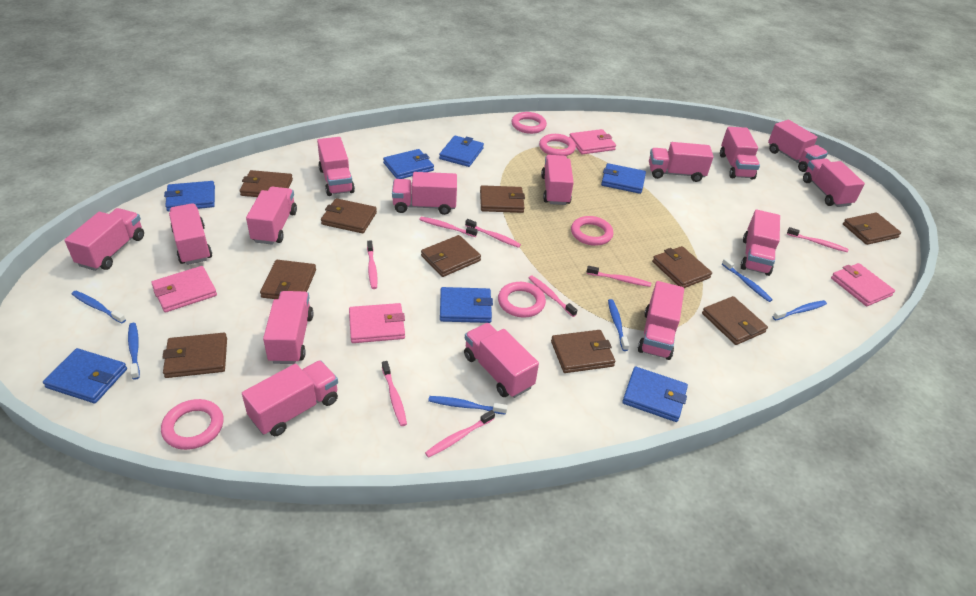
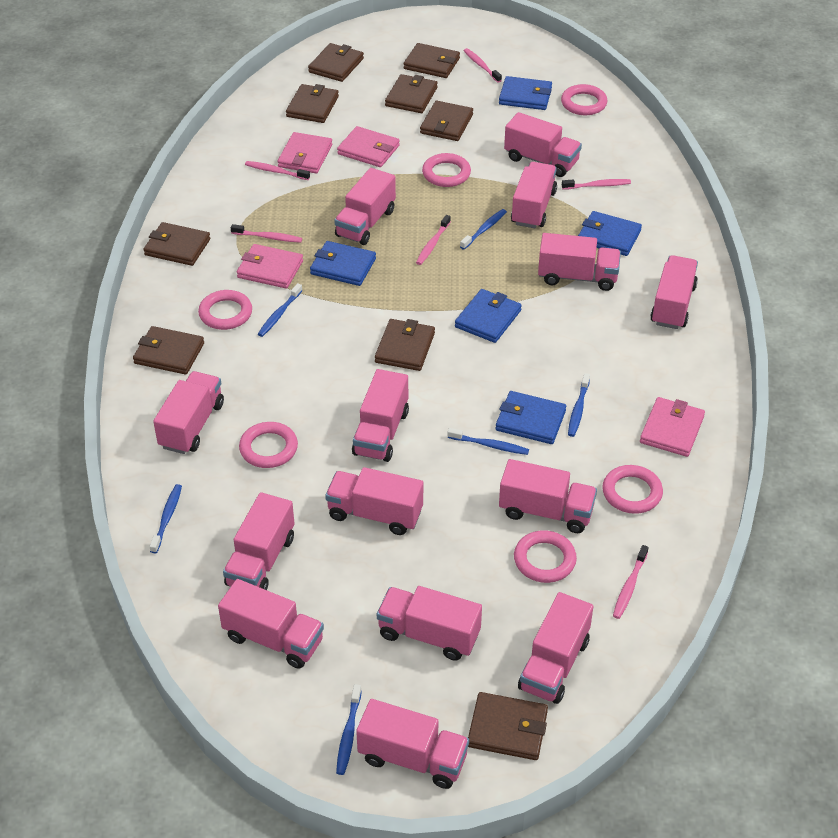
blue wallet: [43,348,127,403] [164,181,215,211] [383,149,434,179] [439,136,484,167] [440,287,493,323] [601,163,646,194] [622,367,688,422] = 7 -> [310,241,376,286] [455,289,522,343] [496,391,566,444] [499,76,552,110] [578,211,642,256] = 5
brown wallet: [162,333,227,378] [240,170,293,197] [260,260,316,299] [321,198,377,233] [421,235,481,277] [480,185,525,213] [551,330,615,373] [652,246,712,288] [702,296,768,345] [843,212,901,245] = 10 -> [133,326,204,375] [143,222,210,266] [286,84,339,123] [308,43,364,82] [375,319,435,371] [385,74,438,113] [404,43,460,78] [420,101,473,141] [468,692,548,760] = 9
pink ring: [161,399,224,450] [498,282,546,318] [511,112,547,134] [539,134,576,156] [571,216,613,246] = 5 -> [198,290,252,330] [239,422,298,468] [422,153,471,187] [514,530,577,583] [561,84,607,115] [602,465,663,514] = 6
pink toothbrush: [367,240,378,289] [382,361,407,426] [419,217,478,237] [425,410,495,458] [465,219,521,248] [529,275,577,317] [587,266,651,287] [787,227,849,252] = 8 -> [231,224,302,243] [245,161,310,180] [416,215,451,265] [463,48,502,83] [562,179,631,190] [613,545,649,619] = 6
pink truck: [64,208,144,271] [169,203,212,265] [242,360,338,436] [246,187,297,245] [263,291,313,364] [317,137,355,196] [392,172,457,215] [464,323,539,398] [541,155,574,205] [638,281,684,360] [649,142,714,182] [720,127,760,179] [741,210,780,276] [768,120,828,172] [803,159,865,207] = 15 -> [153,371,224,454] [218,579,324,669] [223,492,295,590] [325,467,423,535] [334,168,396,245] [352,369,409,462] [356,699,469,789] [377,586,482,661] [499,459,597,533] [504,112,582,177] [511,162,557,228] [518,592,594,704] [538,233,621,291] [650,255,698,329] = 14

